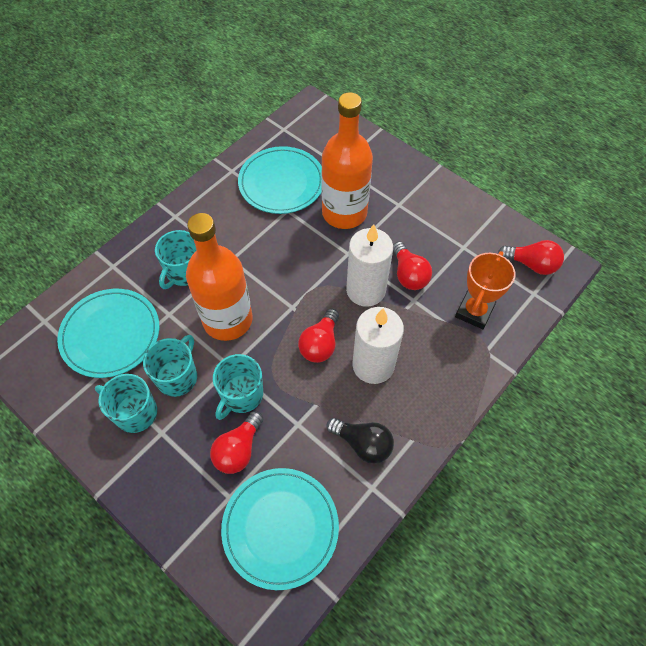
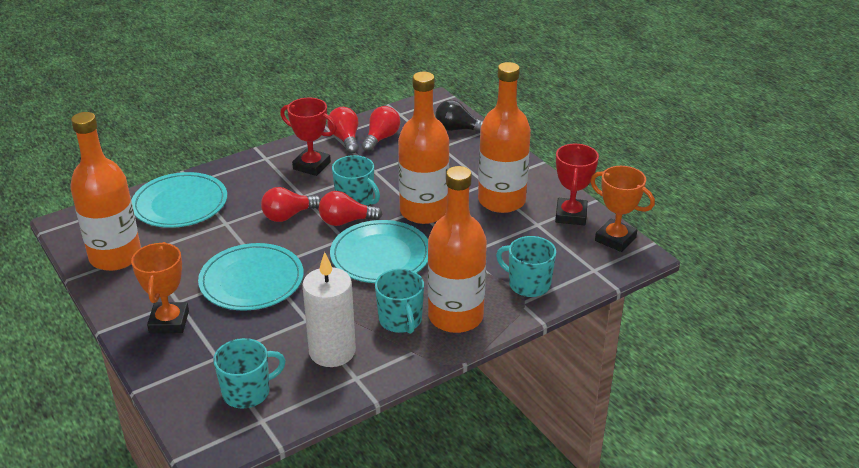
orange bottle: [186,213,253,341] [321,92,373,229] = 2 -> [70,112,141,271] [398,72,450,224] [428,166,487,333] [478,62,531,213] = 4
orange trophy: [455,251,515,329] = 1 -> [131,242,189,333] [590,166,655,252] = 2
red trophy: none = 0 -> [280,98,337,176] [555,144,599,225] = 2
white candle: [346,224,393,307] [352,307,404,384] = 2 -> [302,252,356,367] = 1

